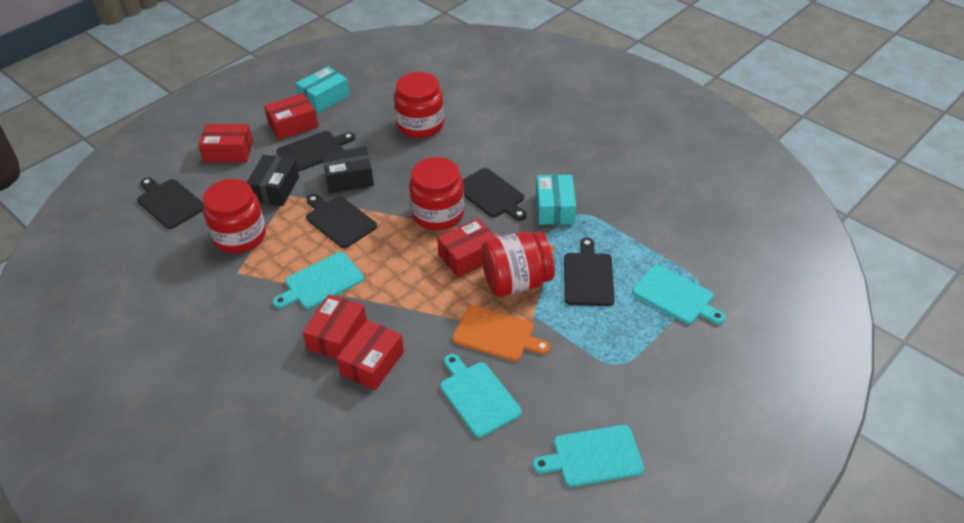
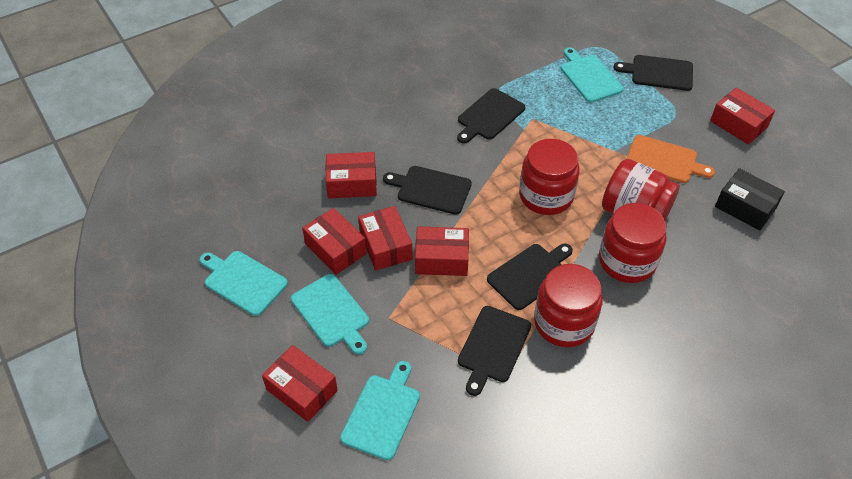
black box: [247,155,299,206] [322,147,374,193] = 2 -> [715,168,785,231] = 1
red box: [198,124,253,163] [264,93,318,140] [303,294,367,359] [337,320,404,391] [437,218,496,277] = 5 -> [262,345,338,422] [302,208,367,275] [325,152,377,198] [358,206,413,270] [415,226,469,276] [710,88,775,144] = 6
turquoise box: [296,66,350,113] [536,175,576,225] = 2 -> none = 0

